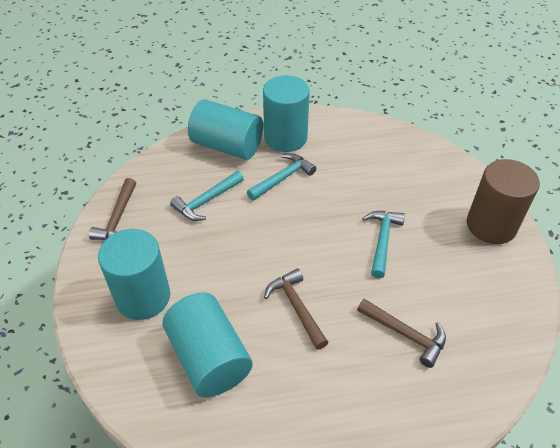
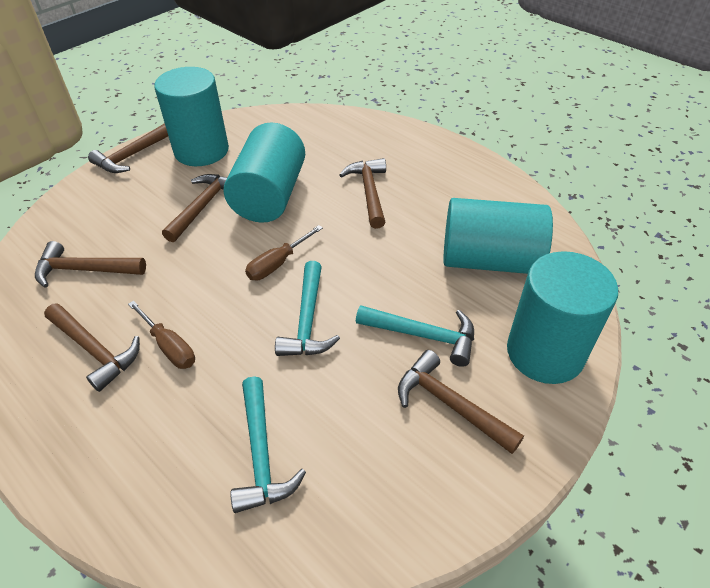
brown cylinder: [467,159,540,244] = 1 -> none = 0
brown hammer: [89,178,136,240] [264,269,328,350] [357,299,446,368] = 3 -> [35,241,146,288] [44,303,140,392] [88,123,168,173] [162,174,227,242] [339,158,386,229] [398,350,524,454] = 6
brown screwdriver: none = 0 -> [128,301,195,369] [245,225,323,281] = 2

